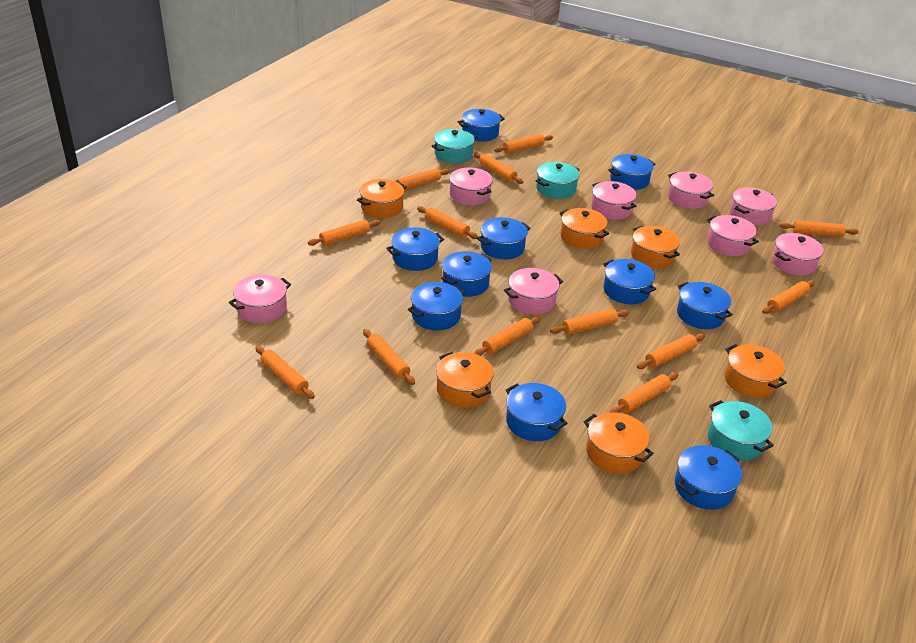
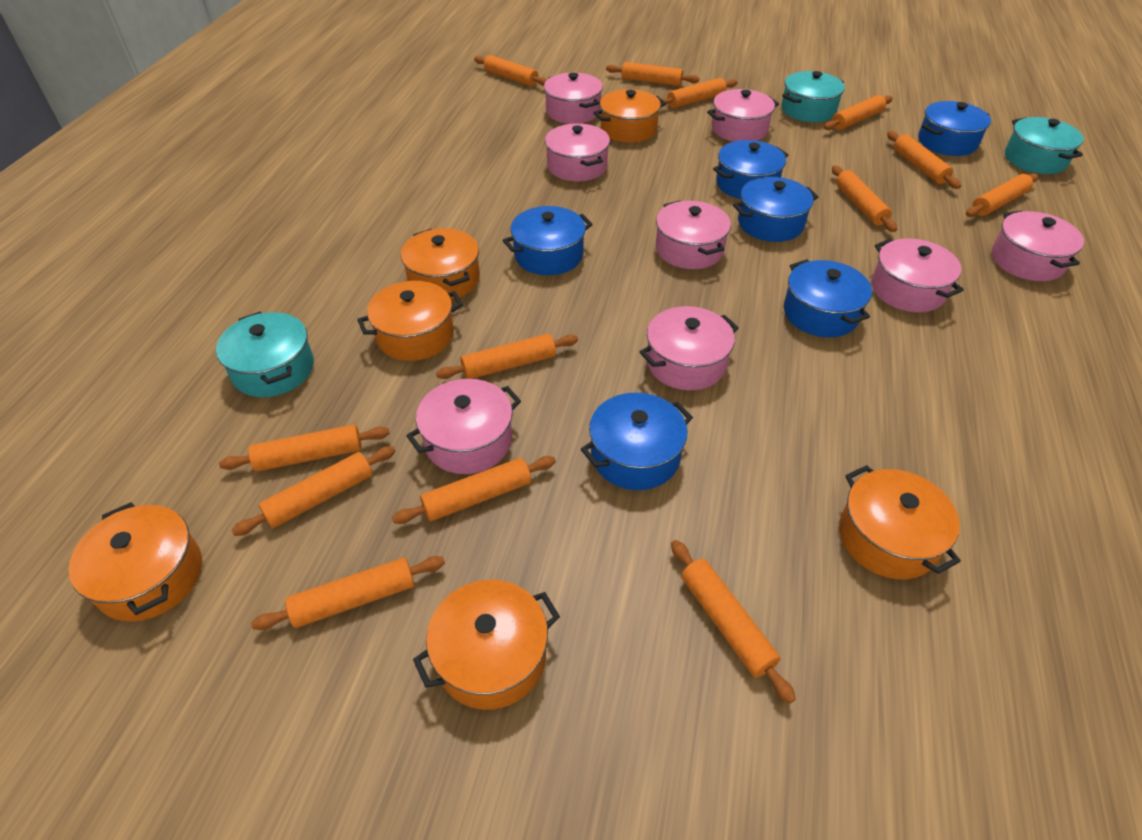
blue pot: [386,227,444,271] [408,282,465,330] [441,251,492,297] [458,109,505,141] [477,217,531,260] [506,383,568,441] [603,259,656,304] [608,154,656,190] [675,445,742,510] [677,282,733,329] = 10 -> [503,206,593,275] [581,393,693,490] [713,140,789,199] [733,177,818,242] [784,259,872,337] [918,101,991,156] = 6

